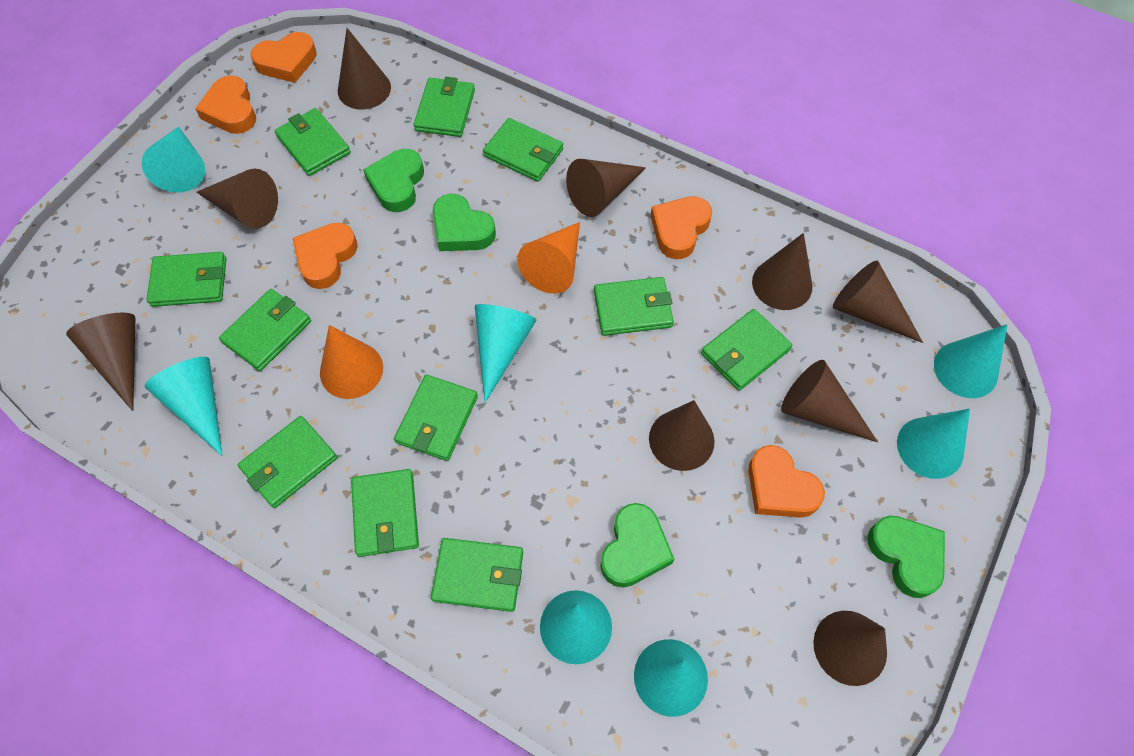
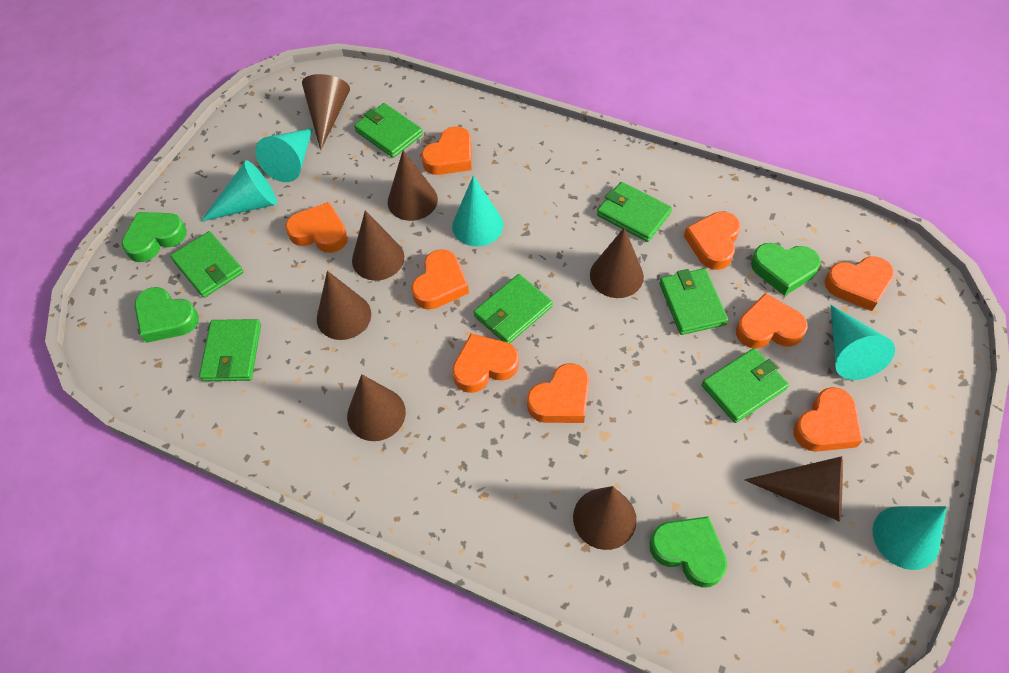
brown cone: [66,313,135,411] [197,169,278,229] [338,28,391,110] [566,159,646,217] [649,400,715,471] [752,233,812,310] [781,360,878,442] [813,611,887,686] [833,261,923,343] = 9 -> [302,74,350,150] [317,271,371,340] [347,374,406,441] [352,210,404,281] [388,150,438,221] [573,486,637,550] [590,227,644,298] [744,456,843,522] = 8
green wallet: [147,252,226,307] [219,289,311,371] [238,416,337,508] [274,108,351,176] [351,469,419,557] [394,374,478,461] [414,77,475,137] [431,538,523,612] [483,118,563,182] [594,277,674,336] [701,309,792,391] = 11 -> [170,231,243,298] [199,319,261,381] [354,103,423,158] [474,274,553,344] [597,182,672,242] [659,268,728,335] [702,348,789,423] = 7
orange cone: [320,325,383,399] [517,222,580,294] = 2 -> none = 0
orange heart: [195,75,256,134] [251,32,317,83] [293,223,358,289] [651,196,712,259] [748,445,825,518] = 5 -> [285,202,348,253] [411,249,469,310] [421,126,472,175] [452,334,519,393] [527,363,589,423] [684,211,740,270] [736,293,808,349] [793,387,862,452] [824,256,894,311] = 9
turquoise cone: [142,126,205,192] [145,357,222,456] [475,304,537,402] [540,590,612,664] [634,639,708,717] [897,409,970,479] [934,324,1008,398] = 7 -> [200,161,277,222] [255,128,313,182] [452,175,503,246] [831,305,895,380] [872,506,947,570] = 5

